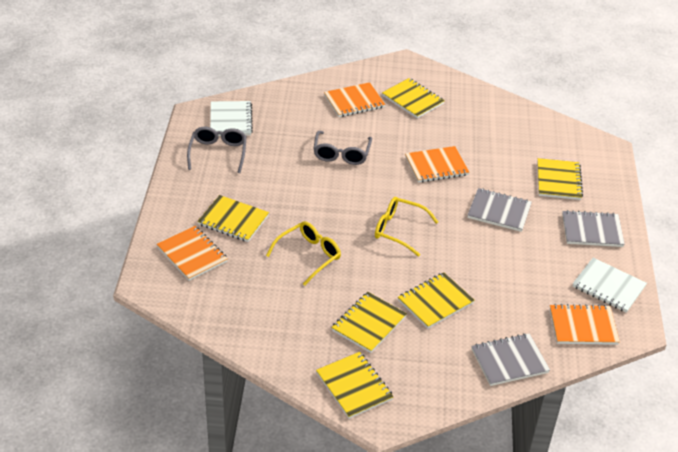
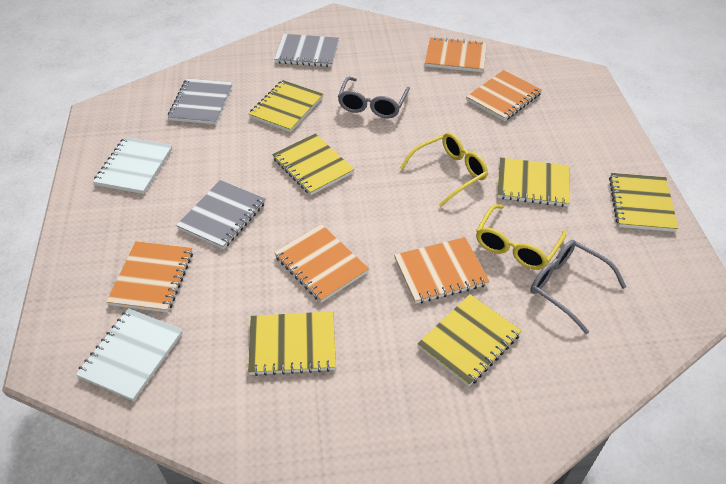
orange notebook: [157,226,228,281] [324,82,385,117] [405,146,469,183] [550,304,620,345] = 4 -> [106,241,193,313] [274,224,369,303] [394,237,490,304] [425,37,487,72] [466,70,542,121] = 5

